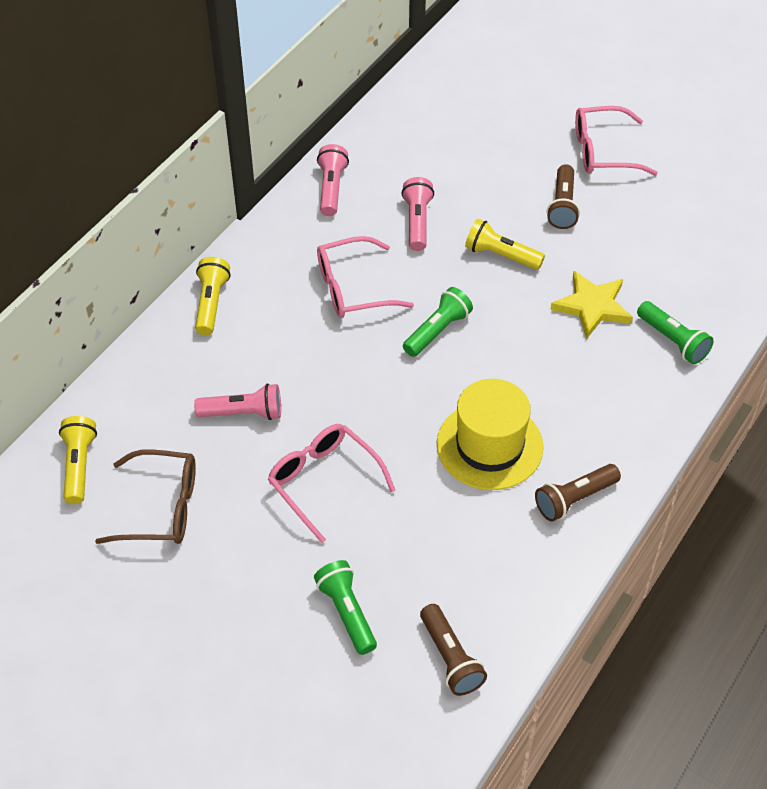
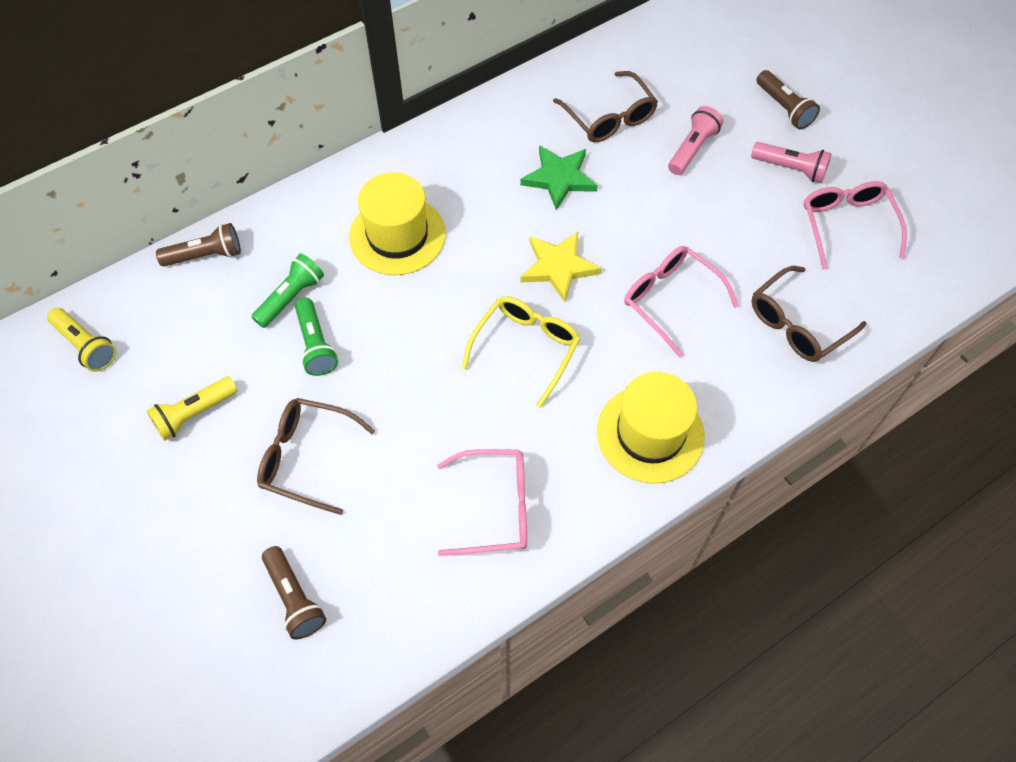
brown glasses: [95,449,196,544] = 1 -> [257,398,375,515] [553,71,658,142] [751,266,866,362] = 3
green flashlight: [314,560,377,655] [403,287,473,357] [637,301,714,364] = 3 -> [251,253,324,328] [295,298,338,376] = 2
green star: none = 0 -> [520,145,598,210] = 1
pink flashlight: [194,383,281,420] [317,144,349,216] [401,177,434,251] = 3 -> [668,106,723,175] [751,142,832,183] = 2
yellow flashlight: [59,416,97,504] [195,257,231,335] [465,219,545,270] = 3 -> [47,308,117,372] [147,376,237,441] = 2
yellow glasses: none = 0 -> [462,296,580,408] = 1
yellow hat: [437,379,544,490] = 1 -> [349,172,446,275] [597,372,705,484] = 2

